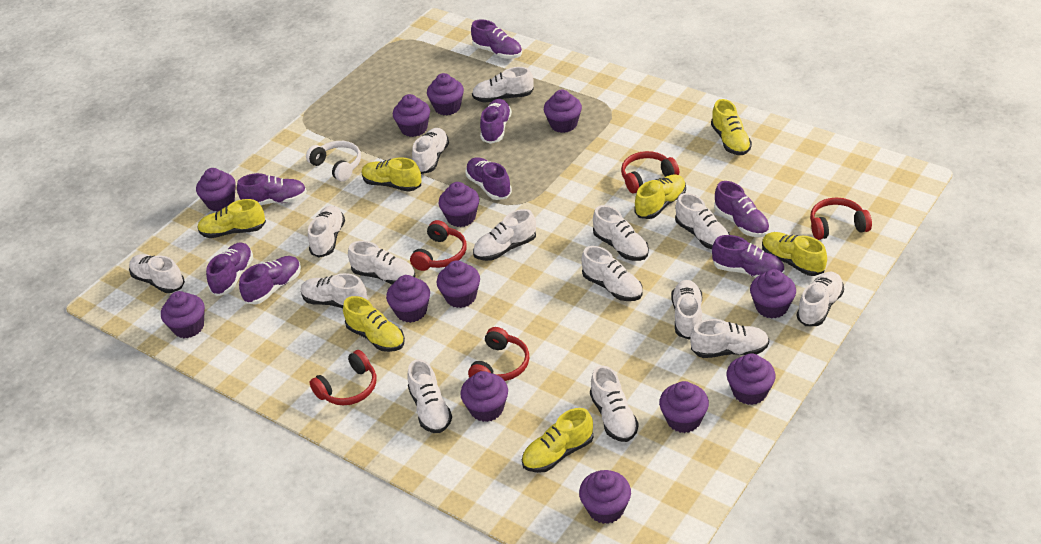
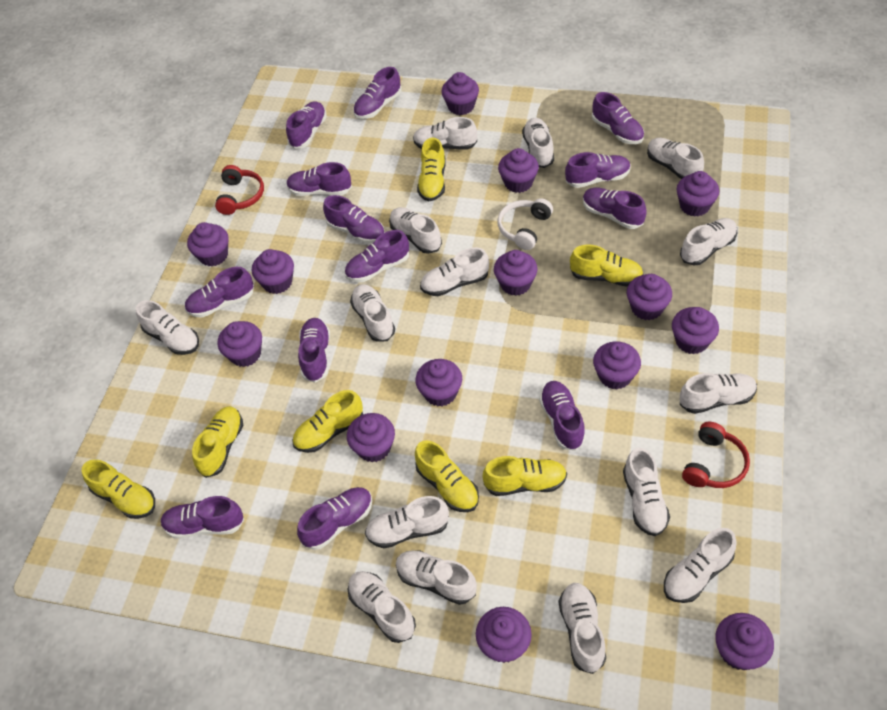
purple cupcake: [161,291,205,338] [196,168,236,212] [386,275,430,323] [393,94,430,137] [427,73,464,115] [437,260,480,308] [438,182,479,227] [460,371,508,422] [544,90,582,133] [579,470,631,524] [659,381,709,433] [726,354,776,405] [750,269,796,319] = 13 -> [187,222,229,266] [218,321,262,367] [252,249,294,294] [347,413,395,462] [415,359,462,406] [441,72,479,115] [476,607,532,663] [494,250,538,296] [498,148,539,193] [593,341,641,389] [627,274,672,320] [672,307,719,354] [677,171,719,217] [715,613,774,670] = 14
purple shoe: [206,243,253,296] [237,173,307,205] [239,256,301,305] [466,157,512,200] [471,19,522,59] [480,99,512,144] [712,235,785,277] [714,181,770,237] = 8 -> [161,496,244,539] [184,267,254,317] [286,101,327,149] [286,162,352,196] [297,487,373,550] [298,318,330,383] [323,195,385,243] [345,230,409,282] [354,67,402,119] [539,381,586,451] [565,152,631,188] [583,188,647,229] [592,92,644,144] = 13
red headphones: [309,350,376,406] [410,220,467,271] [468,327,529,381] [621,151,679,193] [810,198,872,240] = 5 -> [215,165,264,215] [682,422,750,488] = 2

